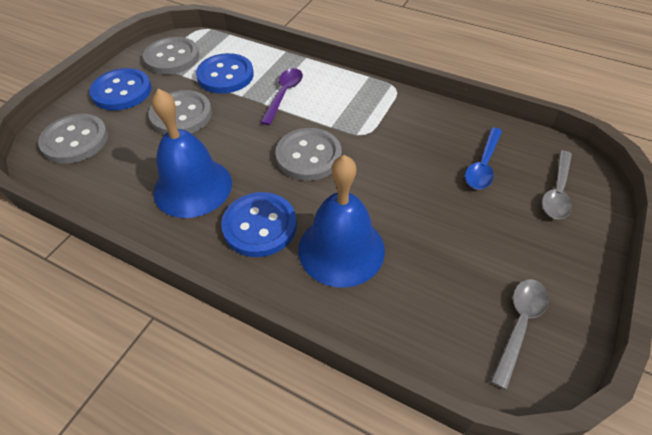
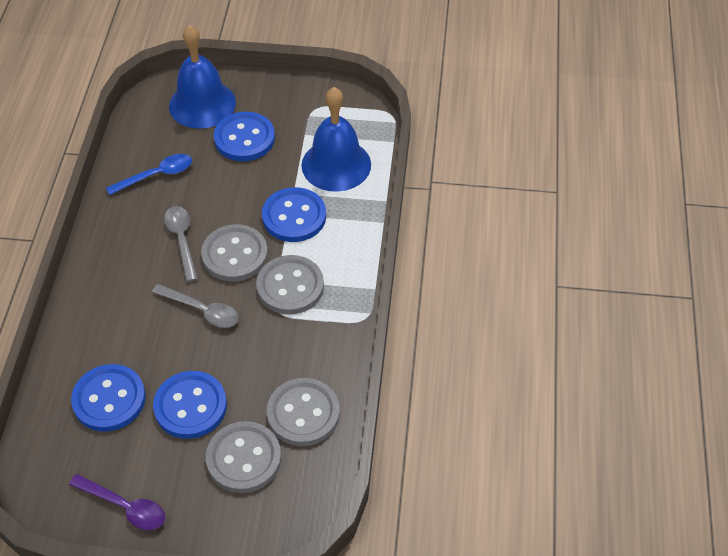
blue button: [89,68,152,111] [196,53,254,94] [221,192,297,257] = 3 -> [71,364,146,432] [153,371,227,439] [214,112,275,161] [262,187,326,242] = 4

